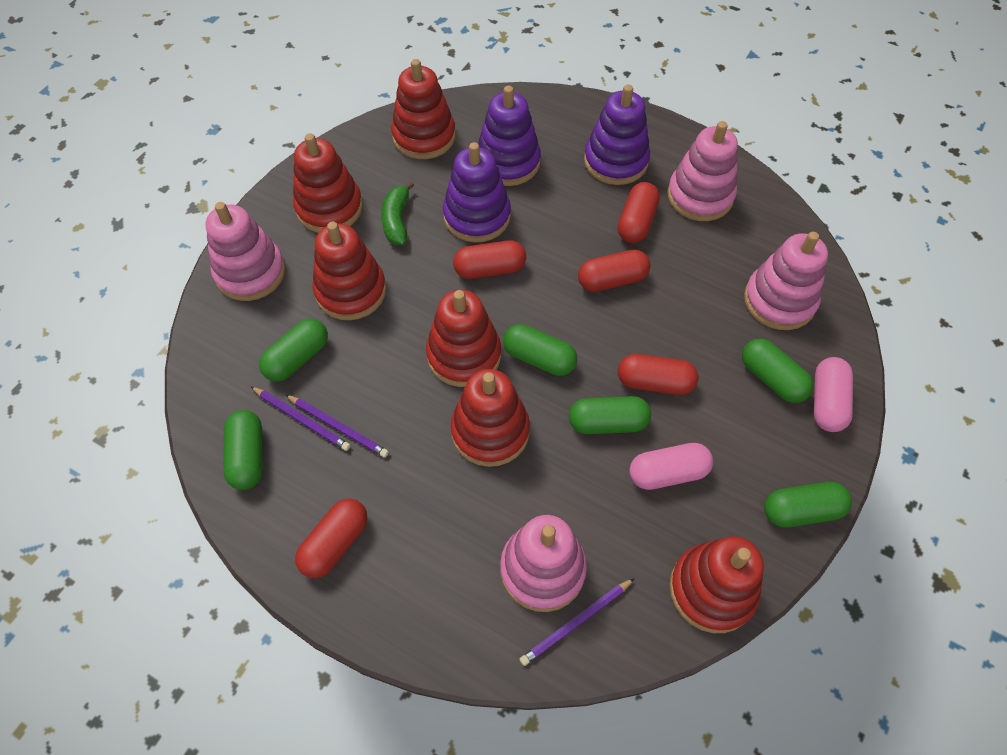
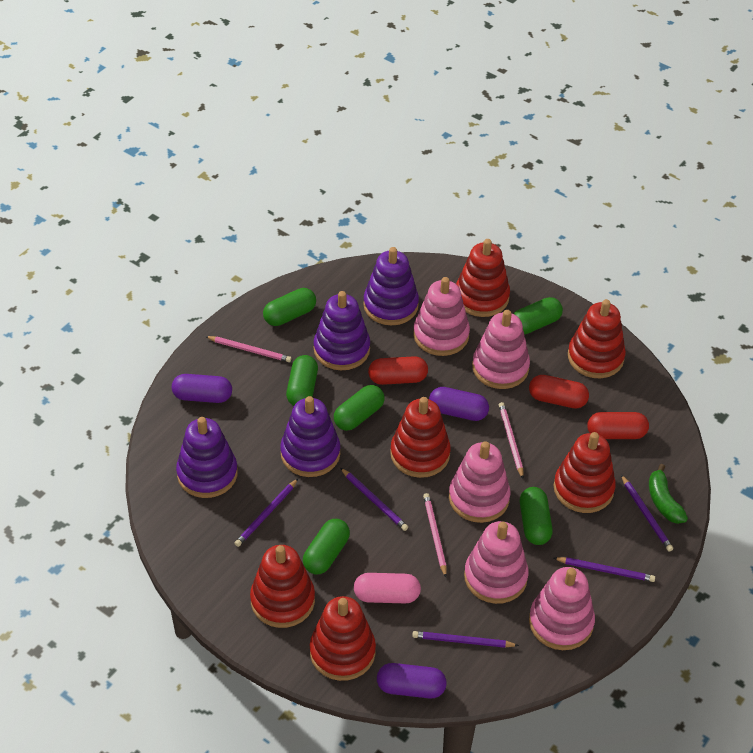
pink capsule: [629,443,713,490] [814,357,853,432] = 2 -> [354,573,421,603] = 1
pink pencil: none = 0 -> [205,336,292,362] [423,493,447,577] [499,402,524,479] = 3
pink stacking toy: [205,202,286,301] [500,515,587,612] [667,121,738,221] [744,232,828,330] = 4 -> [413,277,470,356] [449,441,511,523] [464,521,529,604] [472,310,530,389] [529,567,595,650] = 5
purple capsule: none = 0 -> [172,374,232,403] [377,663,447,698] [429,387,489,421] = 3
purple pencil: [251,386,350,451] [285,394,389,458] [520,578,635,666] = 3 -> [234,479,298,547] [341,468,408,531] [412,631,519,648] [554,557,655,582] [621,475,673,552] = 5
purple stacking toy: [443,142,511,242] [478,86,541,186] [584,85,650,185] = 3 -> [176,417,238,498] [280,396,340,477] [314,291,370,370] [363,247,419,325] = 4
red capsule: [295,499,368,578] [453,240,526,279] [578,250,650,292] [618,182,660,243] [618,354,699,395] = 5 -> [368,356,428,385] [529,375,589,408] [587,412,649,439] = 3

